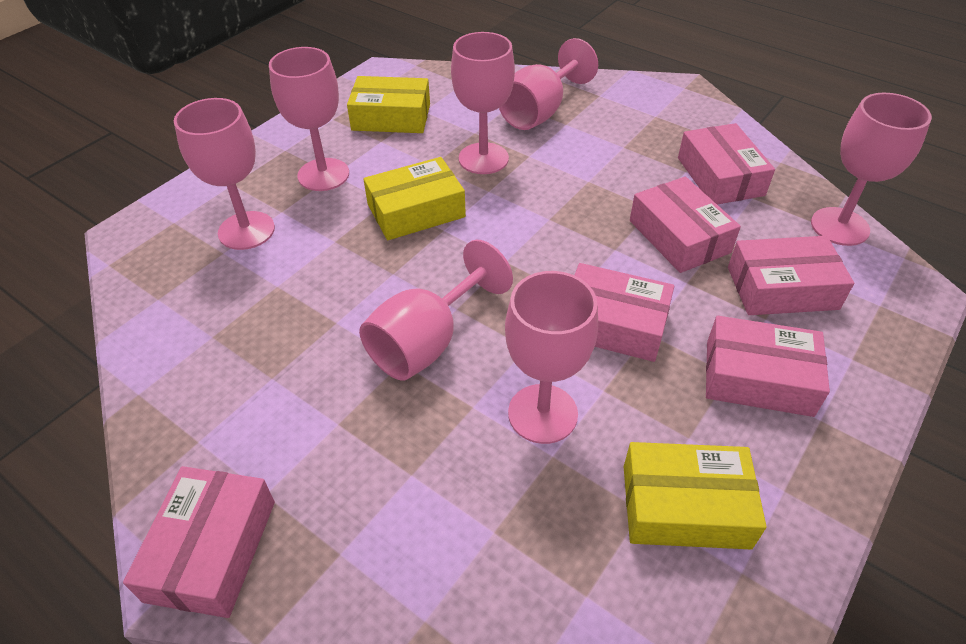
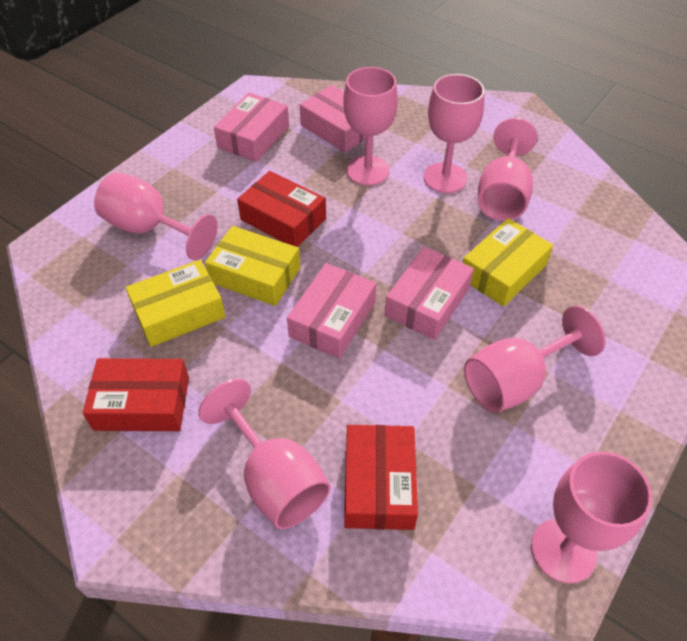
pink box: [123,466,275,618] [574,263,674,362] [630,177,741,273] [678,123,775,205] [706,316,830,417] [728,236,854,315] = 6 -> [214,93,289,162] [287,263,376,359] [300,85,366,153] [385,247,474,340] = 4
red box: none = 0 -> [83,358,189,431] [237,171,326,247] [344,425,418,530] = 3

